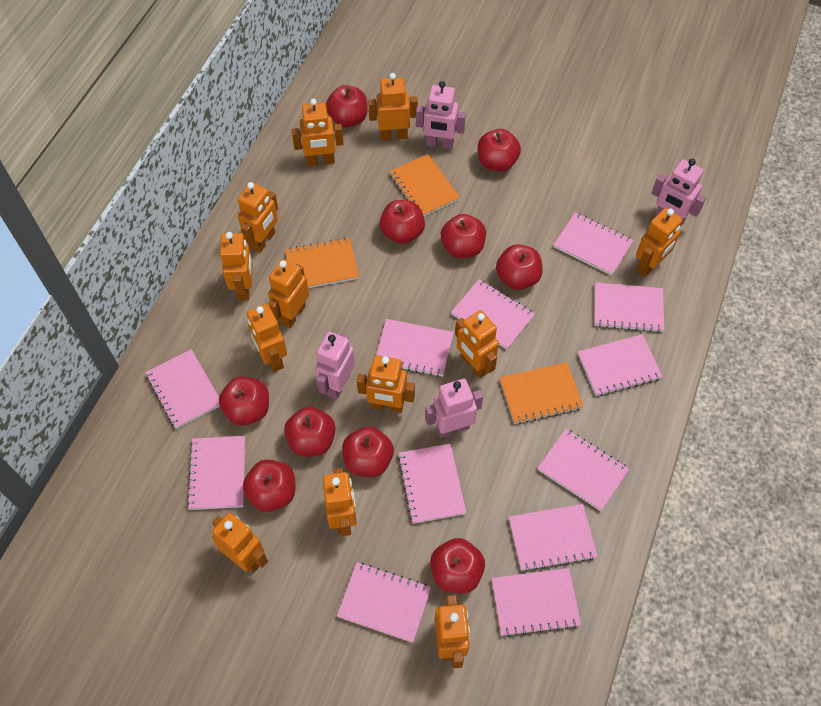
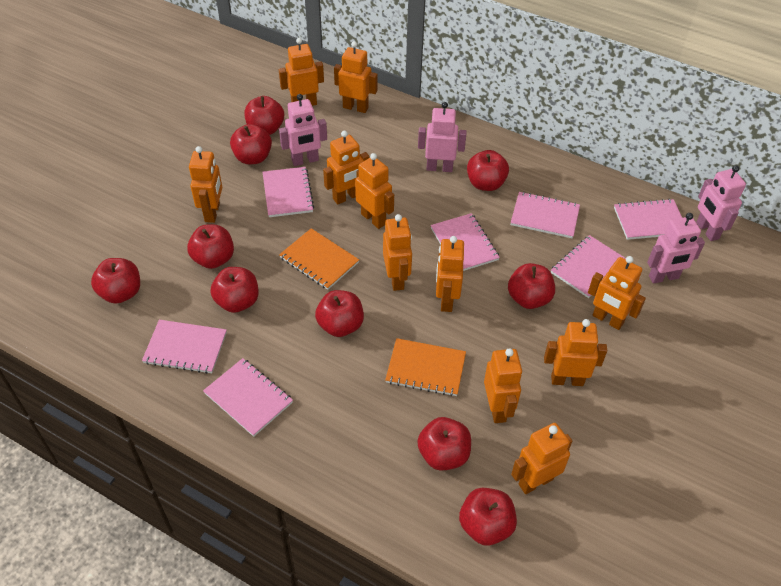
orange notebook: [285,238,359,288] [389,154,460,216] [500,362,584,424] = 3 -> [279,228,359,290] [385,338,466,396] = 2
orange robot: [212,513,268,573] [220,232,253,300] [238,182,278,253] [247,304,287,372] [268,259,309,328] [292,99,343,166] [323,468,357,536] [357,355,415,413] [368,73,418,141] [435,595,470,668] [455,310,499,378] [636,208,682,277] = 12 -> [189,146,222,223] [279,38,324,106] [323,131,369,204] [334,41,377,113] [355,153,394,229] [383,214,412,291] [436,236,464,312] [484,348,523,423] [511,423,572,494] [544,319,607,386] [588,256,646,330] = 11
pink notebook: [145,349,220,429] [187,436,245,510] [337,562,431,643] [376,319,454,377] [398,444,466,524] [451,279,535,350] [492,568,581,637] [509,504,598,572] [538,429,629,511] [554,212,634,276] [578,334,663,396] [594,282,664,333] = 12 -> [142,320,227,374] [203,358,293,437] [263,167,314,217] [431,213,500,271] [511,192,580,238] [551,235,626,298] [614,199,682,240] = 7

